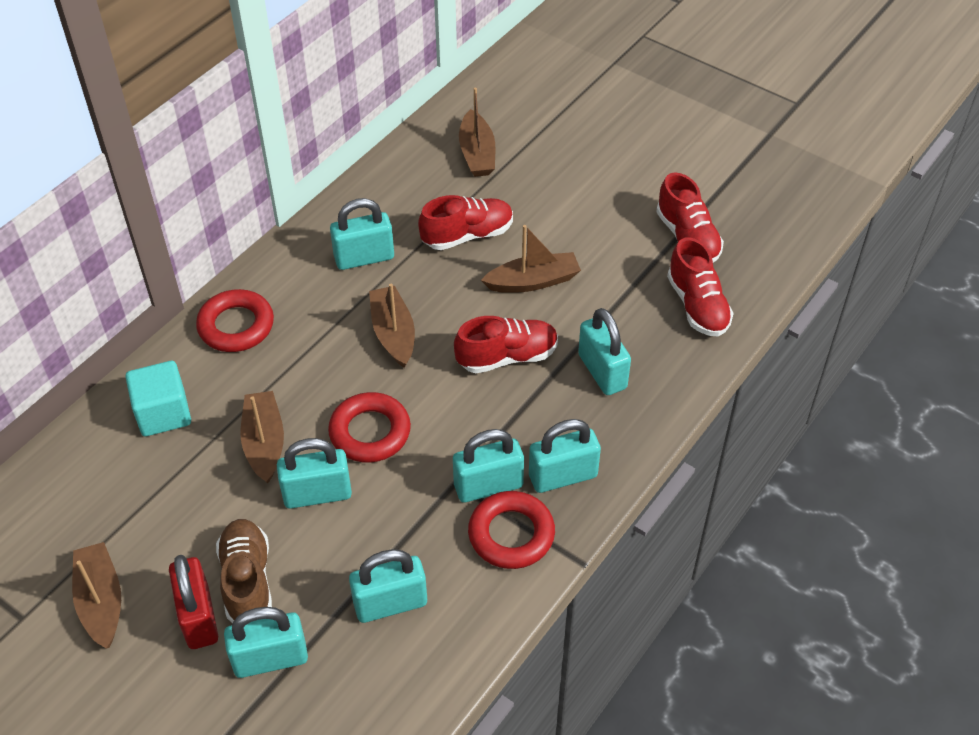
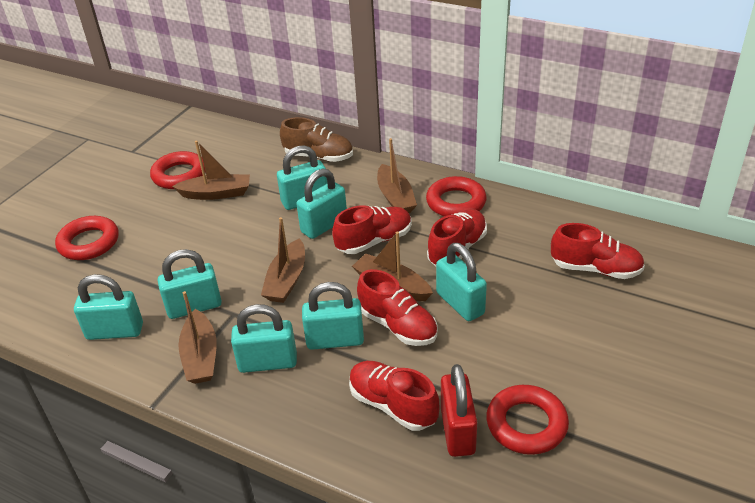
red ring: [196,289,274,352] [328,392,411,463] [468,491,555,569] = 3 -> [55,216,119,260] [150,151,206,189] [426,176,487,216] [486,385,569,455] = 4
red shoe: [418,195,513,250] [454,316,558,373] [656,172,724,263] [667,237,734,336] = 4 -> [332,205,412,254] [349,361,440,431] [357,269,437,346] [427,209,487,267] [551,223,645,279] = 5
turquoise cube: [126,361,191,436] = 1 -> none = 0

